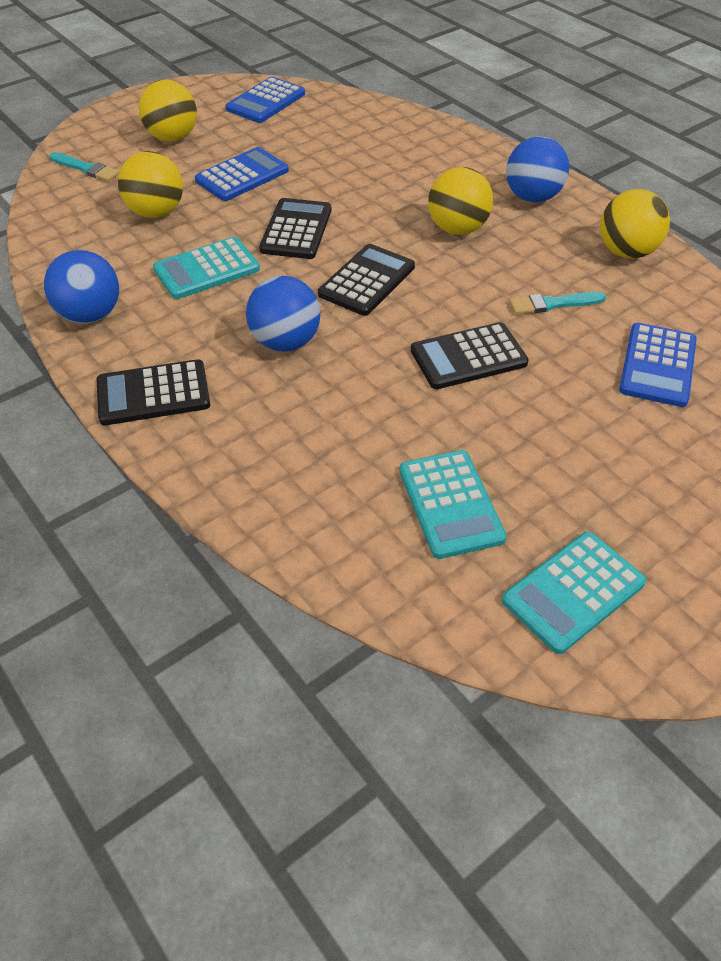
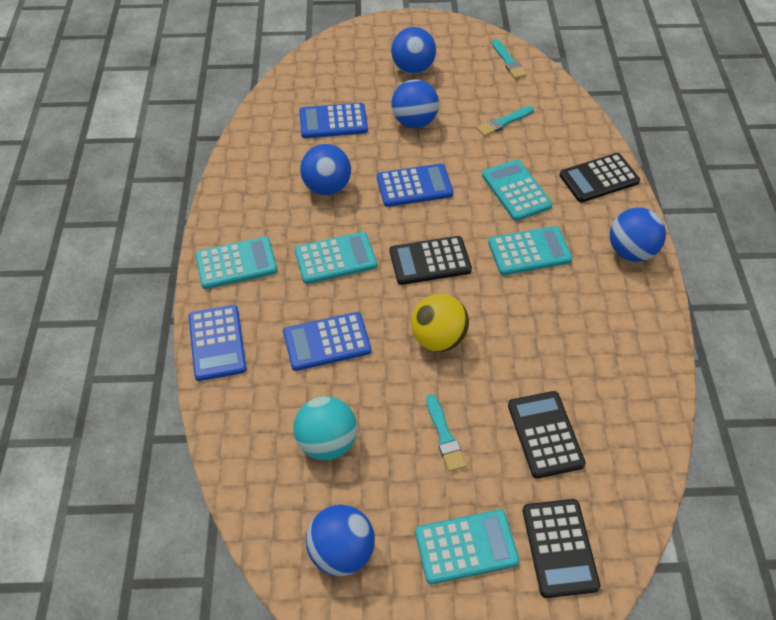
blue ball: [44,250,119,324] [246,276,320,352] [506,137,569,203] = 3 -> [300,144,351,195] [306,505,375,576] [391,27,436,74] [391,79,439,128] [610,207,666,262] = 5
blue calculator: [195,147,289,201] [225,77,305,123] [619,323,697,407] = 3 -> [189,305,247,381] [283,312,371,371] [299,103,368,138] [377,163,453,207] = 4
turquoise ball: none = 0 -> [294,396,357,460] = 1
turquoise brush: [50,152,119,182] [510,292,606,314] = 2 -> [426,394,466,472] [476,106,534,137] [492,39,527,79] = 3
turquoise calculator: [153,237,260,299] [399,450,507,559] [502,532,646,654] = 3 -> [195,236,277,289] [294,232,377,284] [415,510,519,584] [482,159,553,221] [488,226,572,275] = 5
yellow ball: [118,151,183,218] [139,80,197,141] [428,167,493,235] [600,189,670,259] = 4 -> [411,294,469,352] = 1

